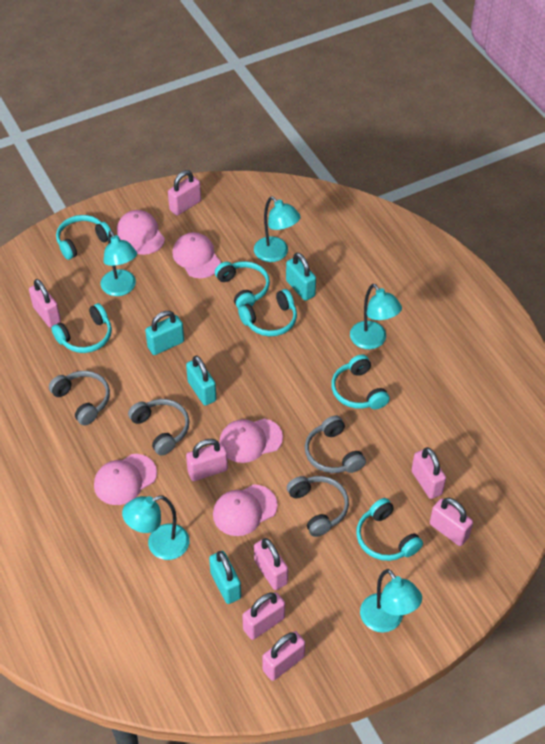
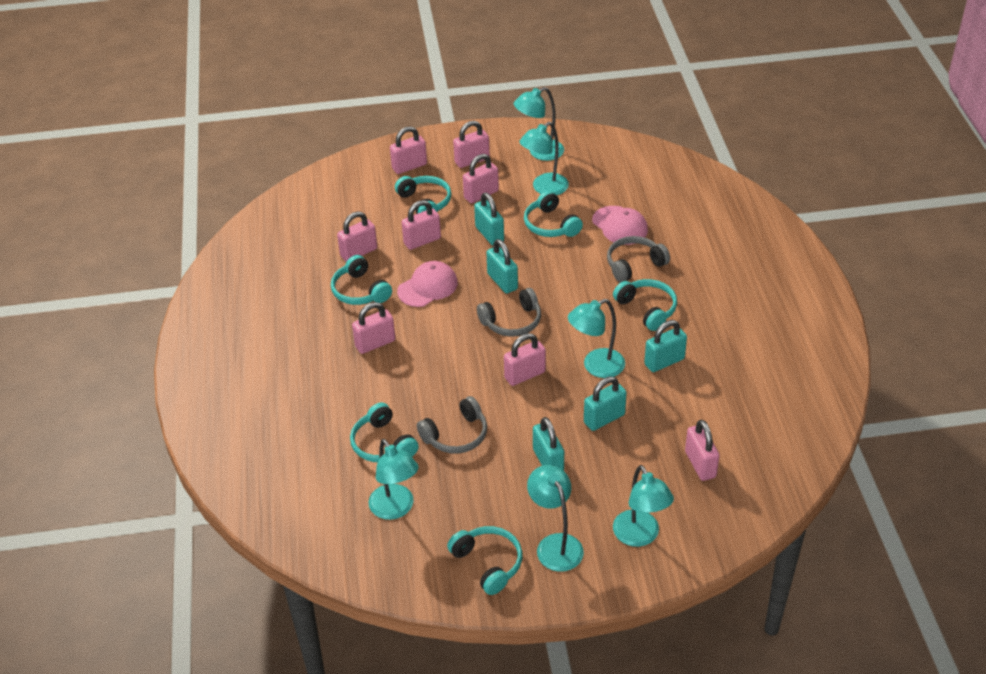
grey headphones: [49,371,110,426] [128,399,189,455] [287,476,349,537] [305,415,366,473] = 4 -> [417,396,487,454] [477,288,541,337] [607,236,670,282] = 3
pink cap: [94,454,157,505] [117,210,165,255] [172,232,221,278] [213,484,278,536] [219,418,283,463] = 5 -> [397,261,458,307] [592,206,648,245] = 2
turquoise lamp: [101,231,137,296] [122,496,189,560] [254,197,301,262] [350,284,402,349] [360,569,422,632] = 5 -> [369,439,419,520] [514,87,564,161] [519,122,569,195] [527,465,584,572] [568,299,625,378] [613,465,674,547] = 6
turquoise padlock: [145,311,184,355] [186,356,217,406] [209,551,241,604] [286,253,316,301] = 4 -> [474,193,504,245] [486,239,518,294] [533,417,564,471] [584,377,627,431] [644,320,687,372] = 5

